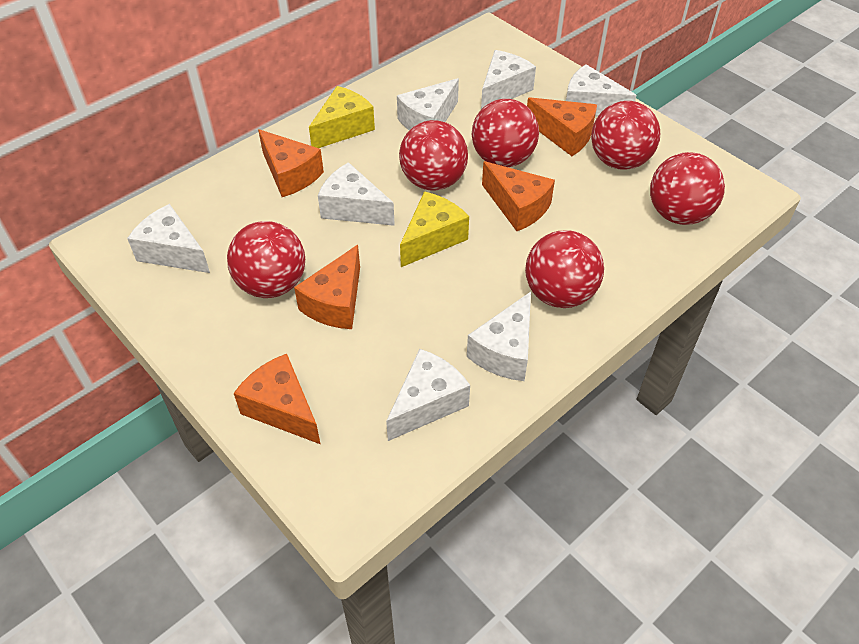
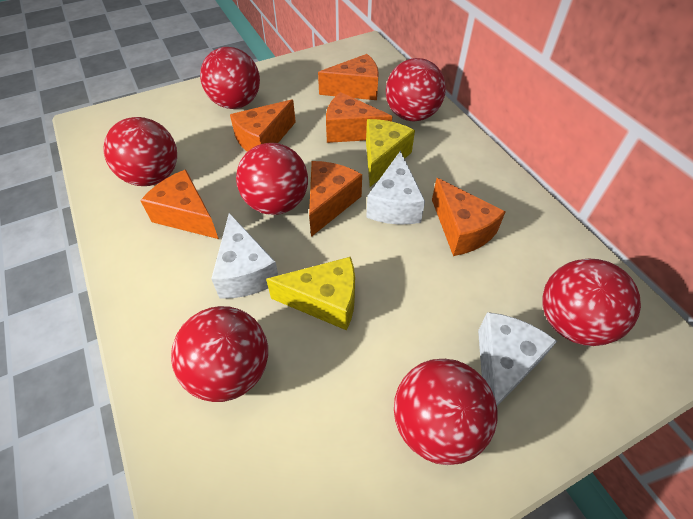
orange cheese: [234,354,320,444] [258,129,324,197] [294,245,360,329] [482,161,555,231] [527,97,597,156] = 5 -> [140,169,219,239] [230,99,296,152] [309,161,362,237] [318,54,379,100] [326,92,392,143] [432,178,506,256] = 6
red ball: [227,221,305,298] [399,120,468,191] [472,99,539,167] [525,230,604,308] [591,101,660,170] [650,152,725,225] = 6 -> [103,117,177,186] [171,306,268,402] [200,47,260,109] [236,143,308,215] [386,58,446,121] [394,359,498,465] [543,259,641,346] = 7
white cheese: [127,204,210,273] [318,162,395,226] [386,349,470,441] [397,78,459,131] [467,292,531,381] [481,50,536,109] [566,65,636,117] = 7 -> [211,213,278,299] [366,151,425,224] [478,312,557,406] = 3

